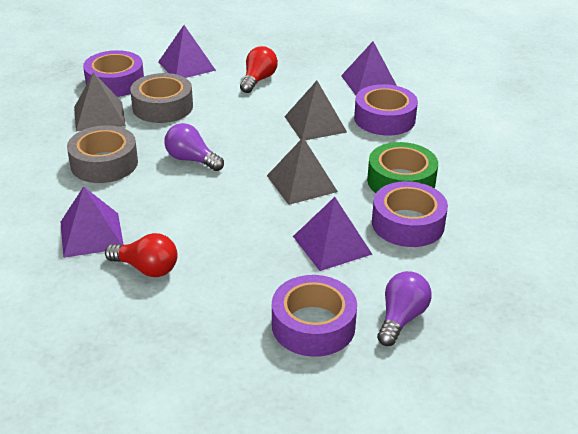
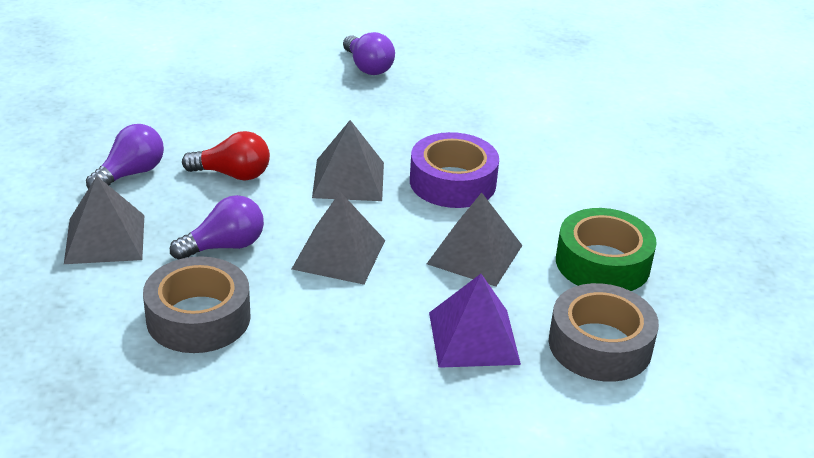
grey pyramid: [74,72,126,132] [267,138,338,205] [284,81,347,140] = 3 -> [64,176,144,264] [292,192,385,285] [312,120,384,201] [427,192,523,287] = 4
purple light bulb: [165,123,224,171] [377,271,432,346] = 2 -> [86,124,164,189] [170,195,264,260] [343,32,395,75] = 3
purple pyramid: [61,186,124,258] [158,25,216,78] [293,197,372,271] [341,41,397,95] = 4 -> [429,274,521,368] = 1
purple tape: [83,50,144,97] [272,275,357,357] [354,84,418,136] [372,181,448,247] = 4 -> [410,132,499,208] = 1
red light bulb: [105,233,177,277] [240,46,278,93] = 2 -> [182,131,270,180] = 1

